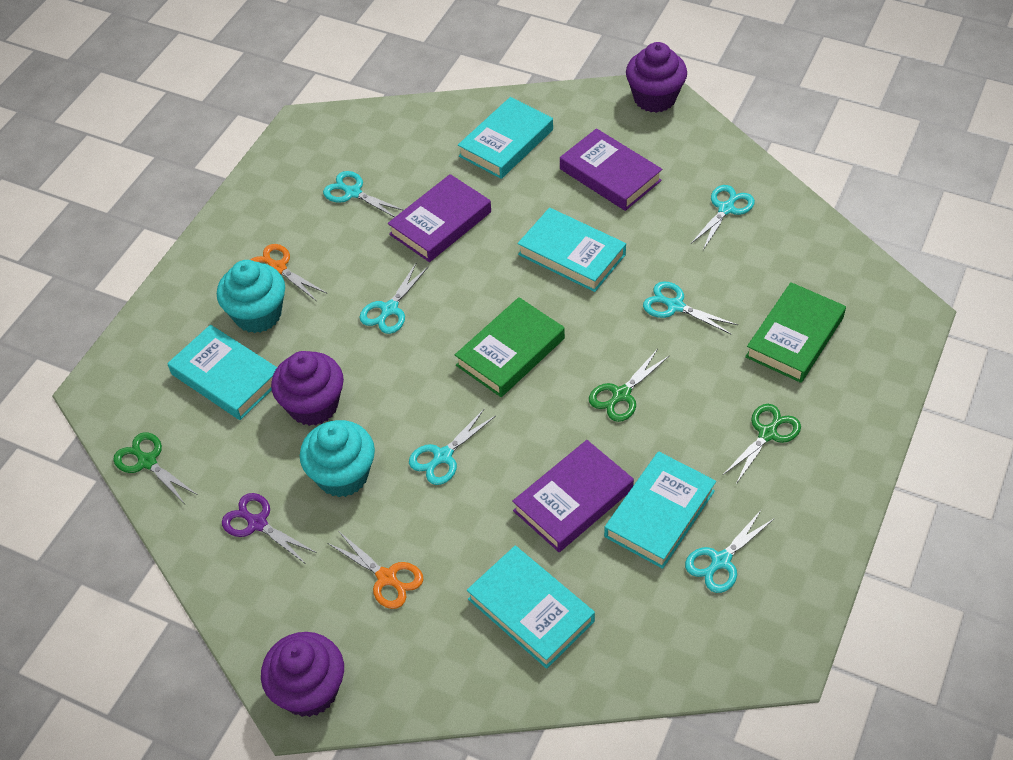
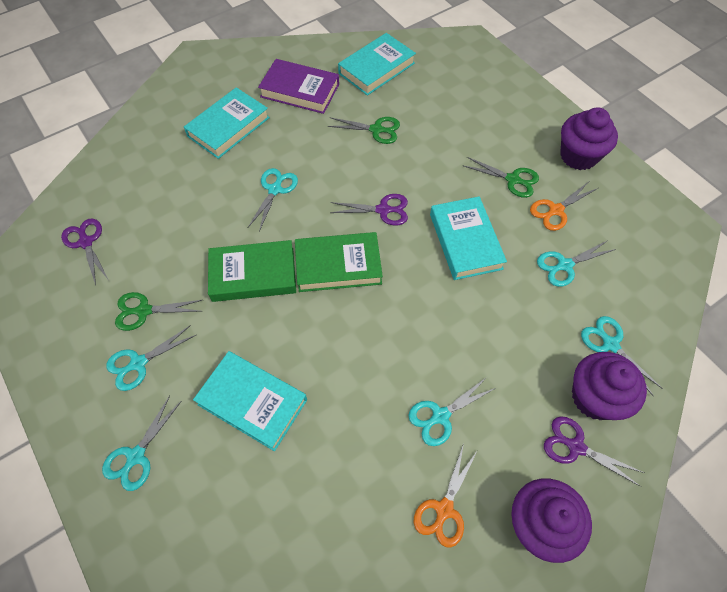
purple book: [388,174,491,262] [512,440,634,552] [560,128,662,211] = 3 -> [258,59,339,114] = 1
purple scissors: [222,493,317,564] = 1 -> [61,218,108,285] [330,194,408,226] [544,416,644,487] = 3
turquoise book: [167,325,277,420] [458,97,553,179] [467,546,595,669] [518,208,626,292] [604,451,716,569] = 5 -> [184,87,270,159] [193,351,307,451] [338,33,416,96] [430,196,507,280] = 4
turquoise cupcake: [217,260,285,333] [300,420,375,497] = 2 -> none = 0

